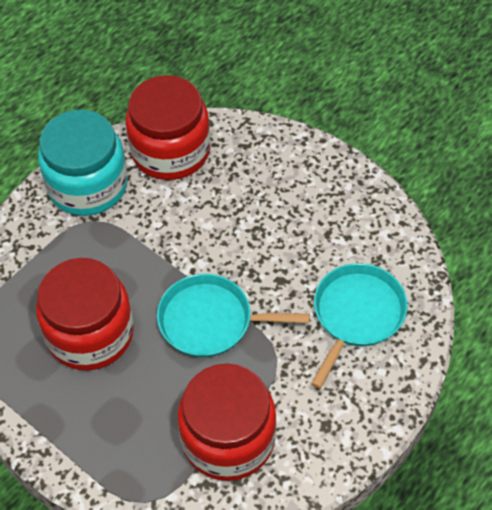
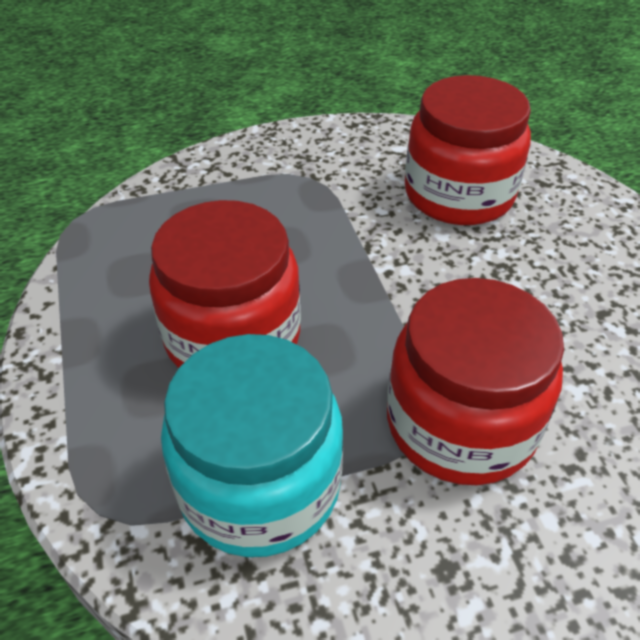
turquoise pan: [157,274,310,357] [311,263,408,389] = 2 -> none = 0

